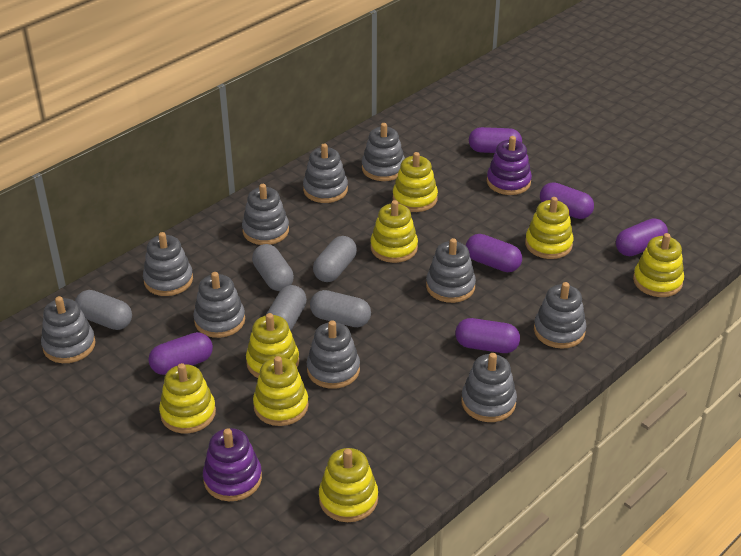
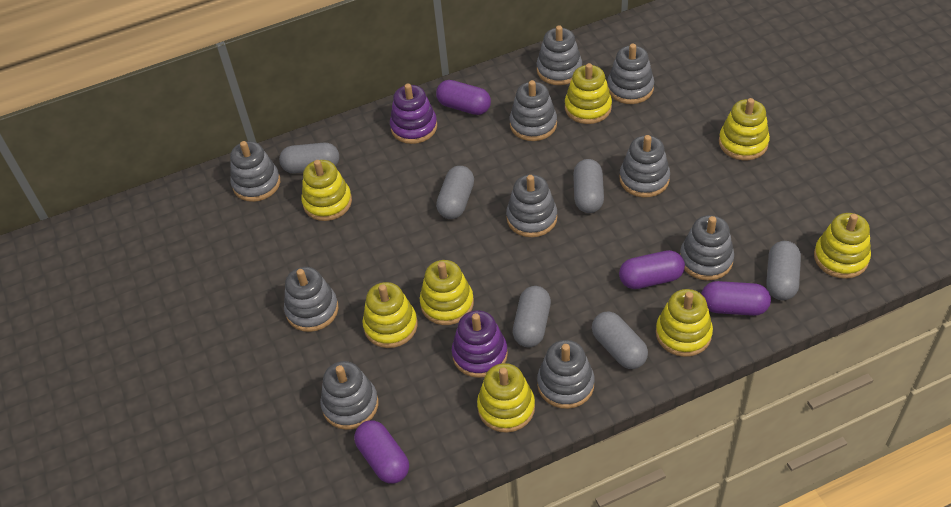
grey capsule: [75,290,132,330] [252,244,294,291] [267,285,307,331] [310,290,371,327] [313,236,357,282] = 5 -> [279,143,339,174] [436,166,474,219] [513,286,551,347] [573,159,604,213] [592,311,648,369] [766,241,801,300] = 6
purple capsule: [148,332,213,375] [455,318,520,353] [466,234,522,272] [469,127,522,153] [540,182,594,219] [616,218,668,256] = 6 -> [354,420,409,484] [436,80,491,115] [619,250,685,289] [701,281,771,316] = 4

